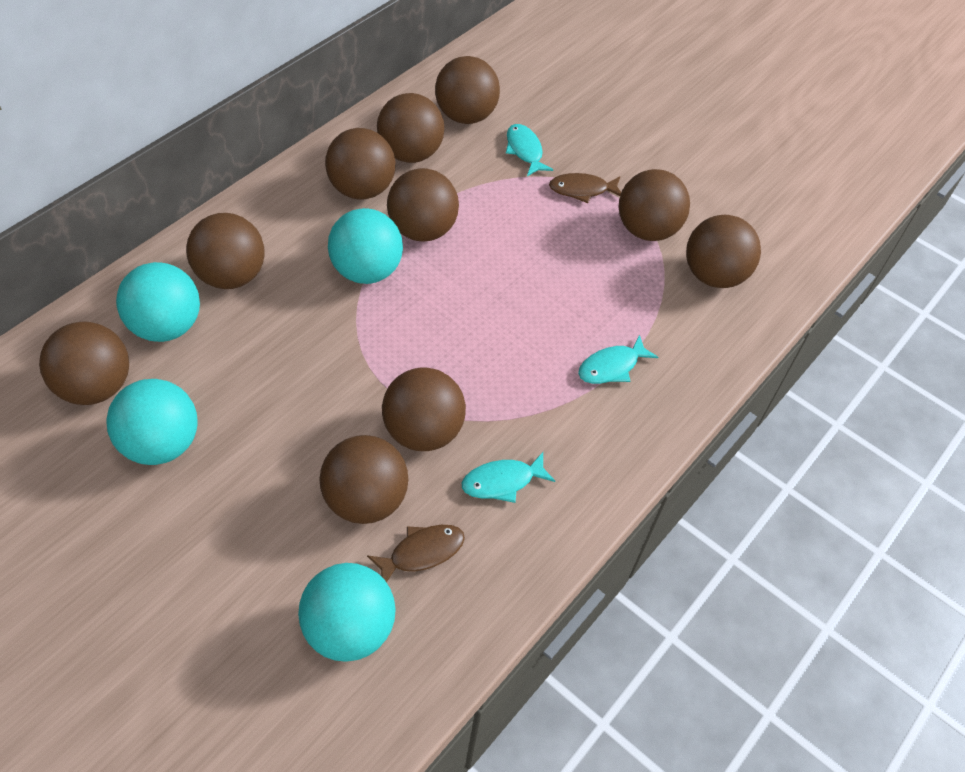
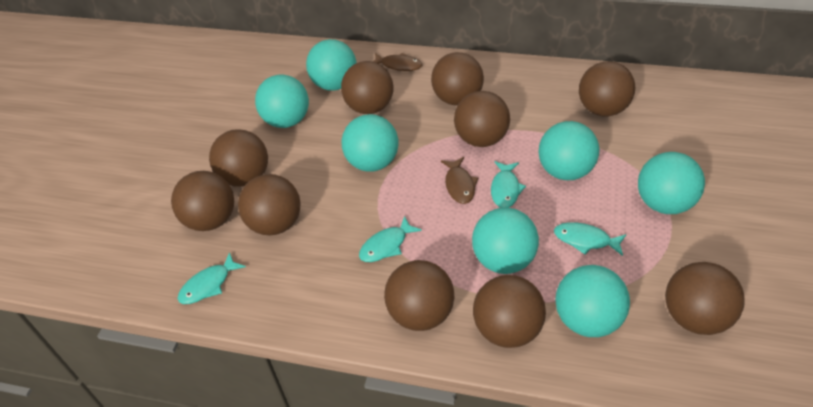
turquoise ball: [106,379,198,465] [116,262,200,342] [298,563,396,662] [328,208,403,284] = 4 -> [255,75,309,128] [306,39,357,91] [341,114,399,172] [472,208,539,274] [539,121,599,180] [555,265,630,337] [638,152,705,214] = 7
turquoise fish: [462,452,555,503] [506,124,553,176] [578,335,658,384] = 3 -> [177,252,246,304] [359,216,422,262] [491,161,526,208] [554,222,626,256] = 4

